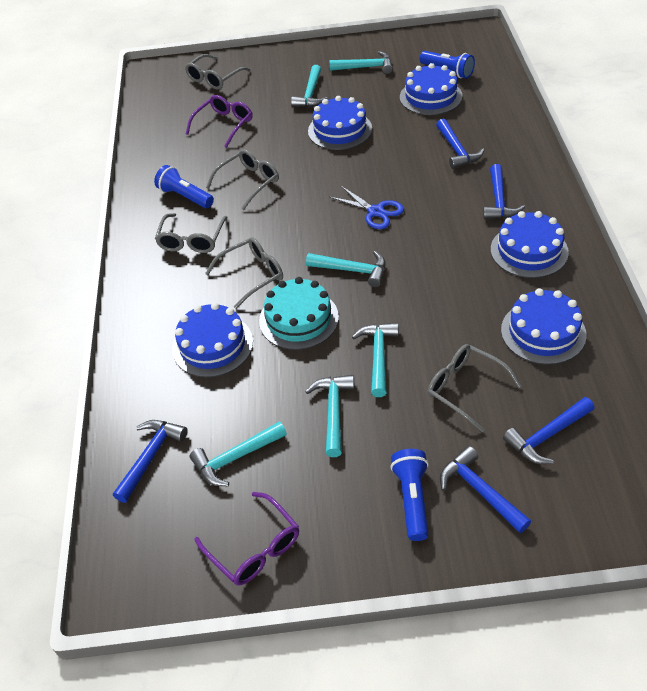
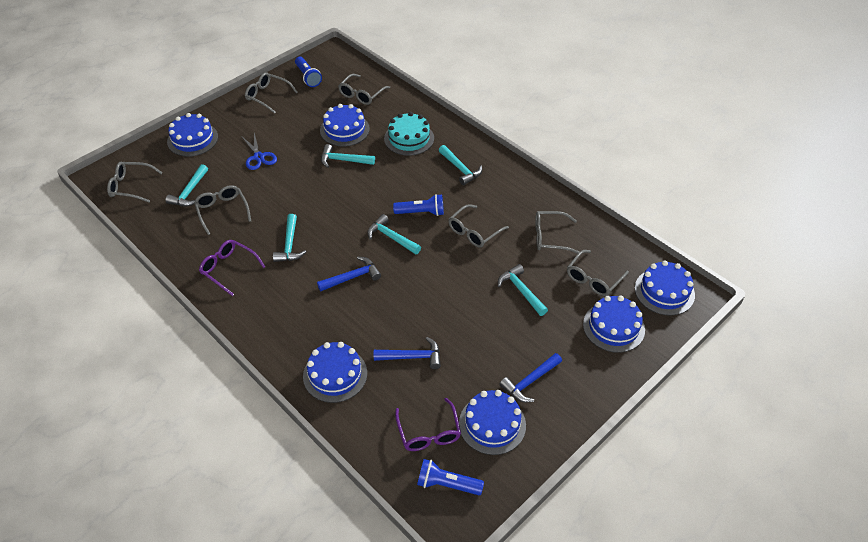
blue cake: [172,302,253,377] [308,96,372,150] [400,63,463,115] [491,211,569,278] [501,288,587,365] = 5 -> [167,113,218,156] [303,342,367,403] [320,104,370,146] [459,390,526,455] [583,295,645,353] [635,260,695,316] = 6
blue hammer: [113,420,188,503] [436,118,484,169] [440,446,531,533] [483,164,525,220] [503,397,594,464] = 5 -> [317,256,381,291] [374,337,441,369] [499,353,562,402] = 3
grey glasses: [155,213,228,253] [185,54,251,90] [205,237,283,309] [206,149,279,210] [427,344,521,433] = 5 -> [107,162,163,202] [194,185,251,235] [245,72,298,114] [338,74,390,105] [448,204,509,248] [535,211,579,254] [567,250,629,296] = 7

